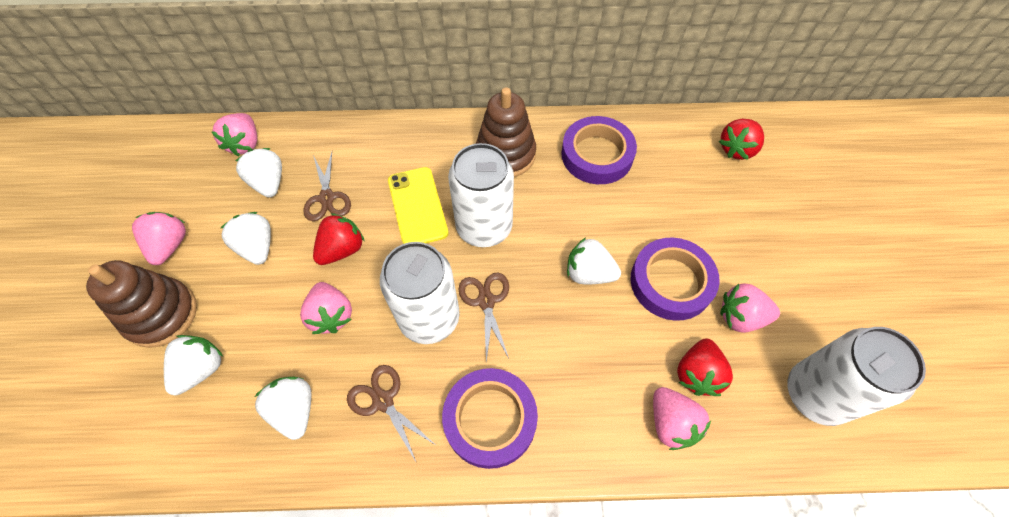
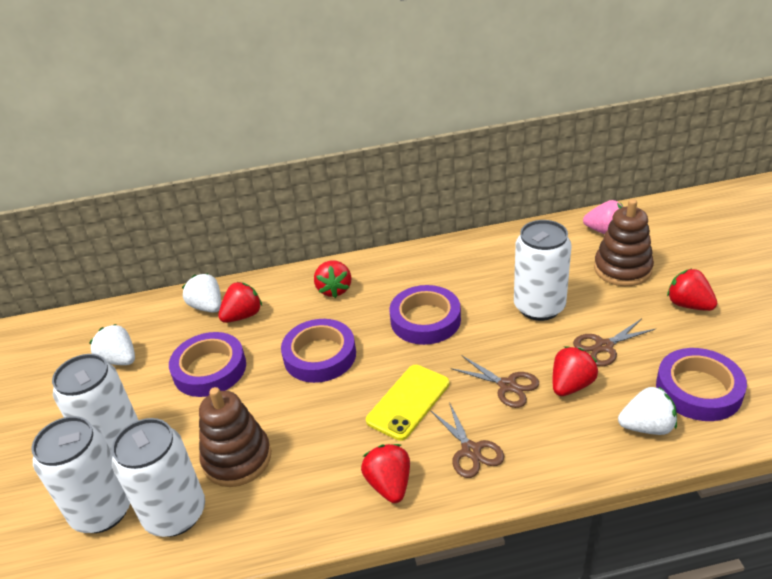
pink strawberry: [132,212,186,265] [211,113,257,156] [300,282,352,334] [653,387,711,450] [720,283,780,333] = 5 -> [583,200,623,234] = 1
purple tape: [442,368,538,469] [561,116,637,184] [630,237,720,321] = 3 -> [169,332,246,397] [281,319,356,383] [390,285,461,345] [656,348,747,421] = 4
red strawberry: [313,213,364,265] [677,338,733,396] [719,119,764,160] = 3 -> [218,282,262,323] [314,260,351,298] [361,444,410,503] [552,346,598,396] [667,269,717,311] = 5
white can: [380,242,460,344] [448,143,514,247] [788,327,926,426] = 3 -> [31,416,130,533] [52,354,138,452] [112,418,205,537] [514,220,572,321] = 4
white strawberry: [164,335,223,395] [221,212,271,265] [236,148,282,197] [255,377,311,440] [567,237,621,284] = 5 -> [89,324,135,365] [182,273,221,313] [618,386,677,435] = 3

